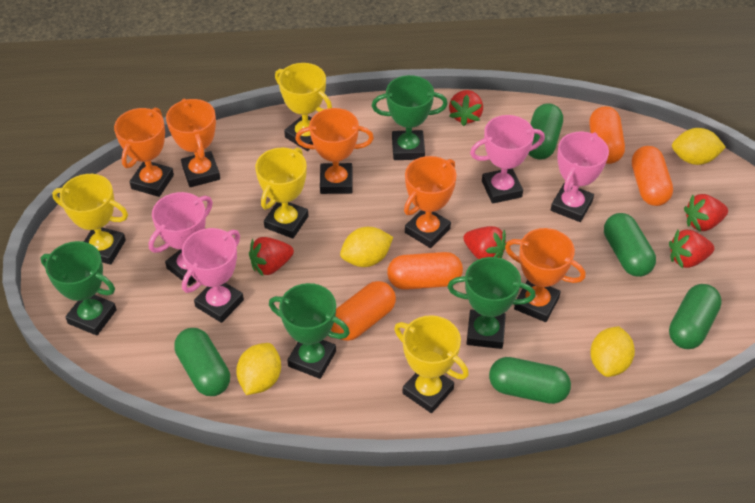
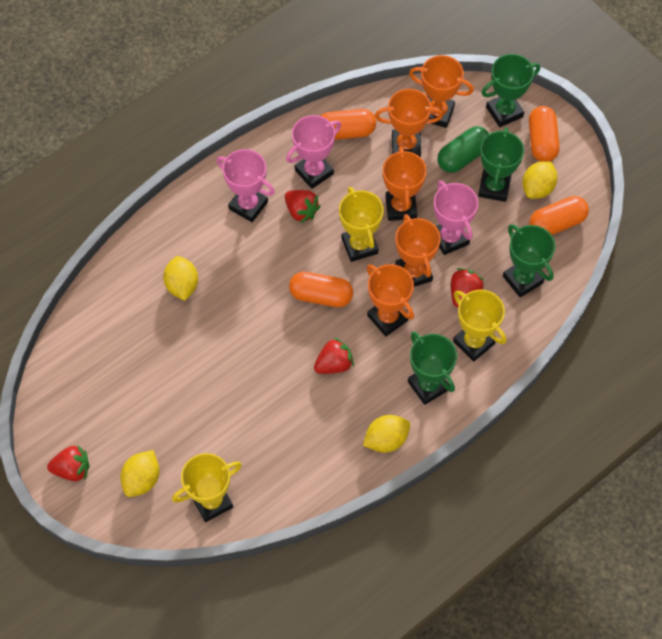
green capsule: [174,328,230,396] [489,357,571,404] [528,103,563,160] [604,213,656,277] [669,284,722,349] = 5 -> [437,126,489,173] = 1
pink trophy: [149,192,213,286] [182,228,244,323] [470,115,545,204] [551,132,609,222] = 4 -> [216,149,275,222] [286,115,341,189] [434,181,478,255] = 3
red strawberry: [249,237,294,277] [449,90,483,126] [463,226,507,259] [669,230,714,268] [684,194,728,232] = 5 -> [47,445,90,481] [285,190,321,223] [314,337,354,374] [451,268,484,307] = 4
yellow trophy: [52,174,128,265] [255,147,308,239] [275,63,332,151] [394,315,469,413] = 4 -> [172,453,242,522] [339,187,384,262] [453,290,506,362] = 3

